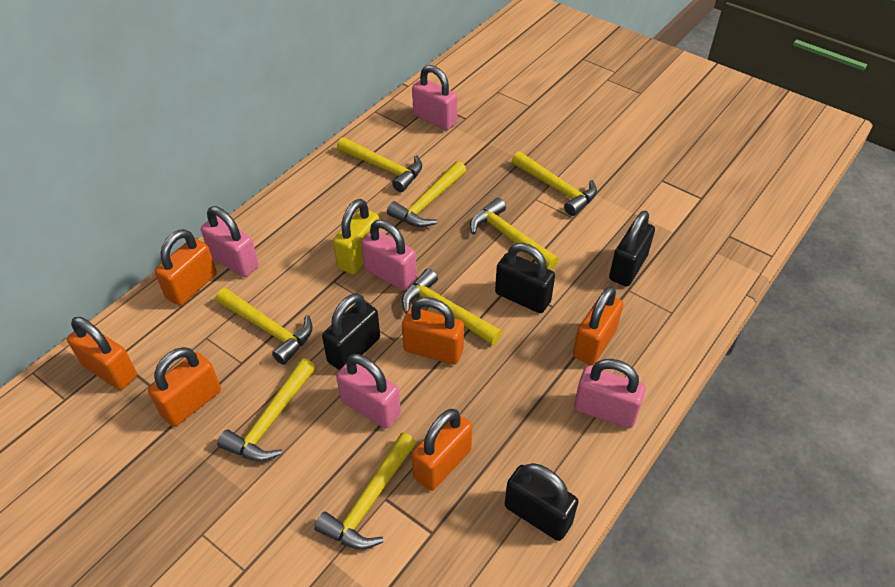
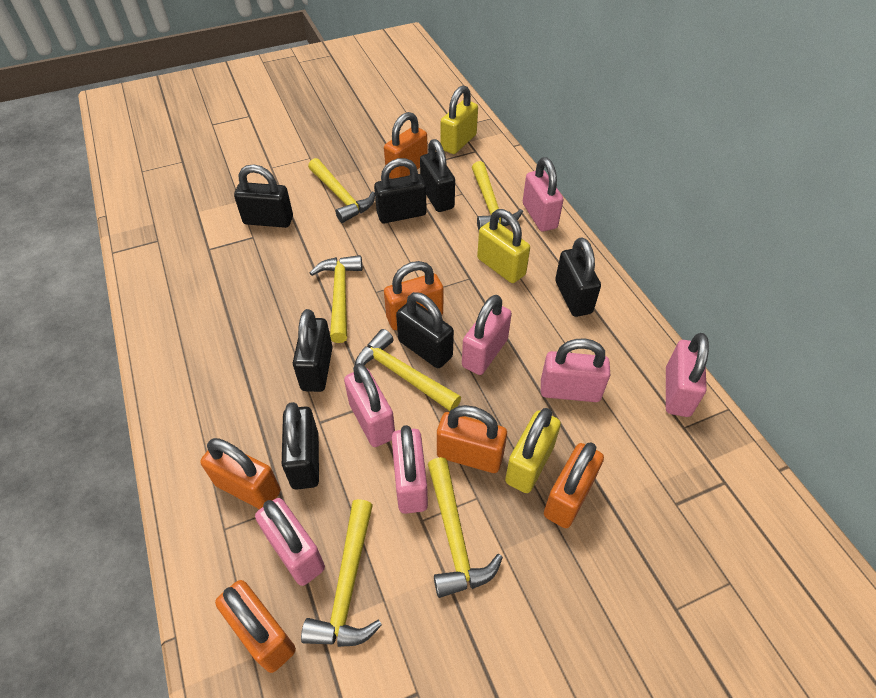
black padlock: [322,293,380,370] [495,243,555,313] [505,463,579,541] [609,211,655,286] = 4 -> [234,164,293,228] [282,402,319,490] [293,309,333,392] [374,158,427,223] [396,292,454,368] [420,139,455,212] [555,237,601,317] = 7
pink padlock: [201,206,259,277] [336,354,401,429] [361,220,417,291] [412,65,457,130] [574,359,646,428] = 5 -> [255,498,325,586] [344,363,395,447] [392,425,428,514] [462,295,512,375] [523,157,563,231] [541,338,610,402] [666,333,709,417] = 7
yellow hammer: [216,288,312,365] [217,358,316,461] [314,433,416,550] [337,137,422,192] [387,161,466,227] [402,269,502,345] [470,198,559,270] [512,151,597,216] = 8 -> [301,499,382,647] [308,158,375,223] [310,255,362,343] [355,329,461,411] [428,457,503,598] [472,161,523,230] = 6
yellow padlock: [333,199,380,274] = 1 -> [441,85,478,154] [477,209,530,283] [505,408,561,493] = 3

